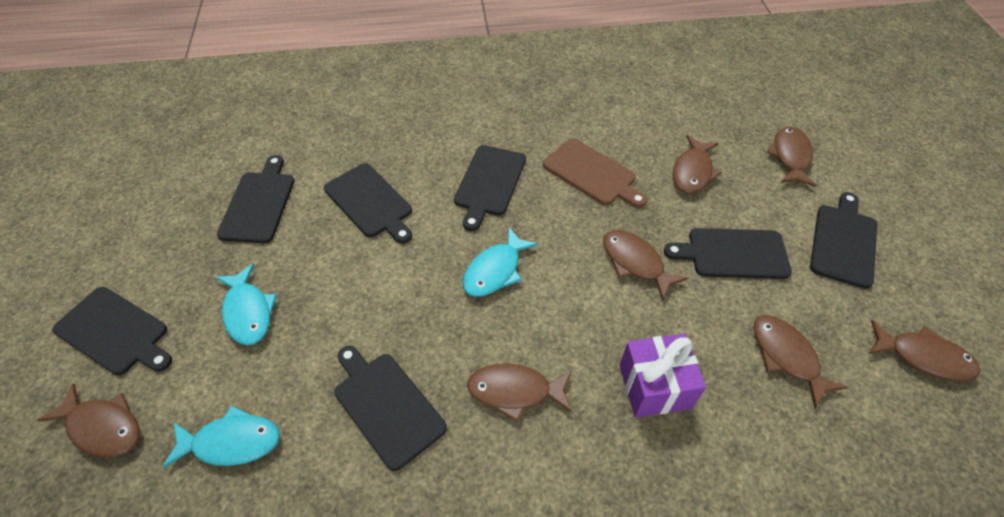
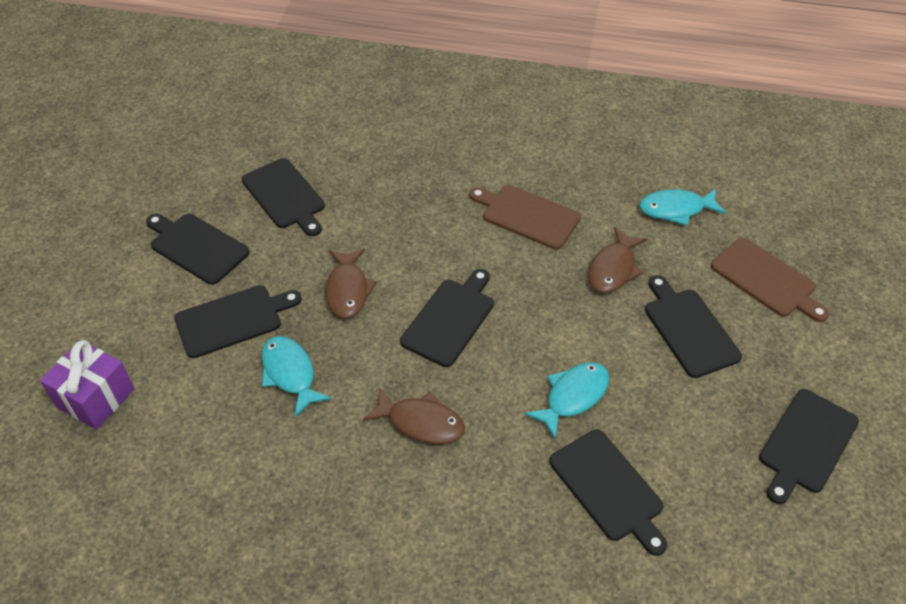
brown cutting board: [543,138,647,208] = 1 -> [469,185,581,249] [711,238,829,322] = 2
brown fish: [37,383,140,458] [467,364,572,422] [603,230,688,300] [673,135,722,194] [754,315,848,408] [766,127,817,187] [869,320,981,381] = 7 -> [325,248,377,318] [363,387,465,444] [588,227,648,293] = 3

